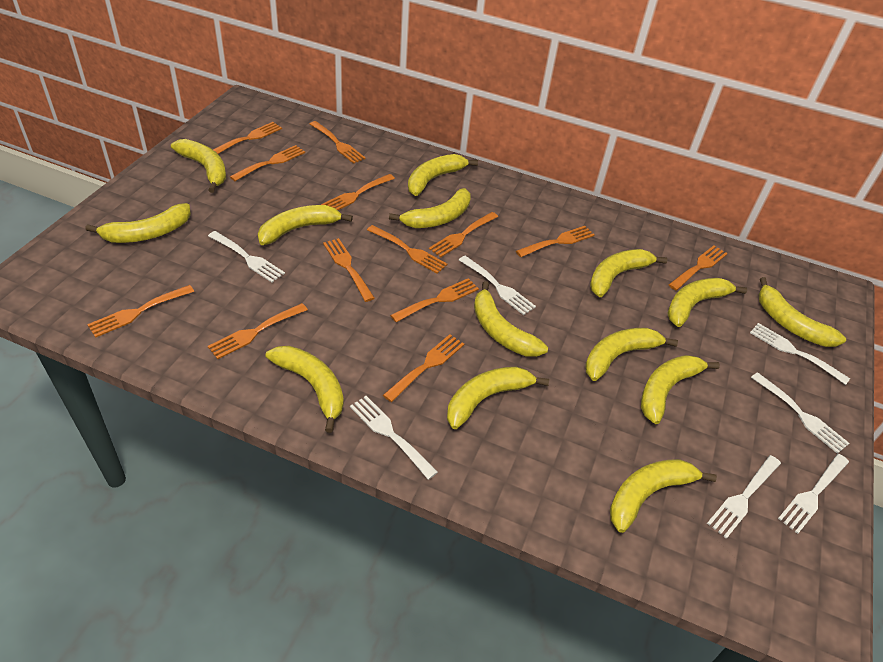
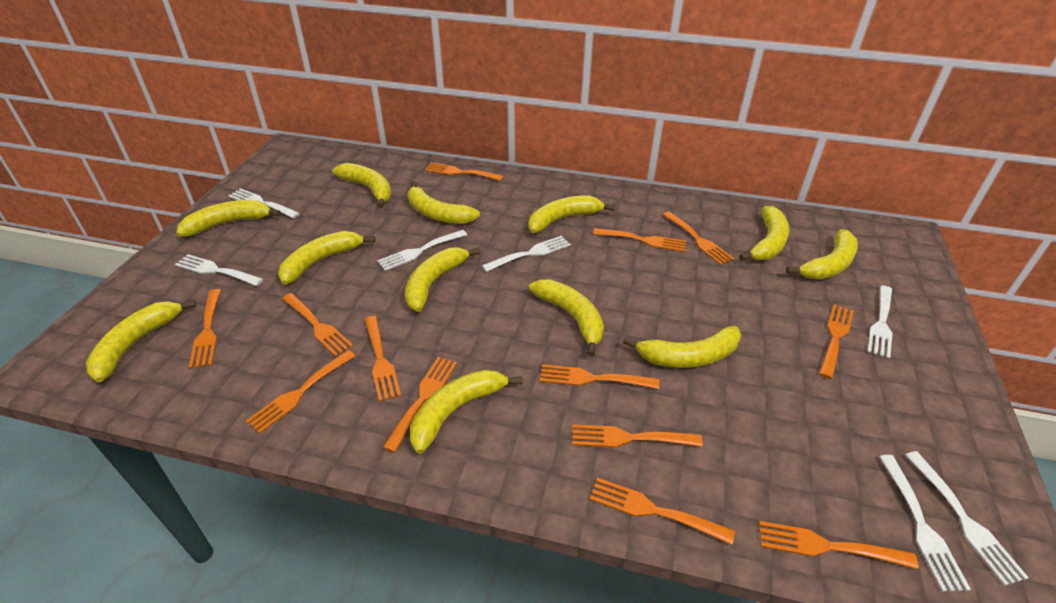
yellow banana: [85,203,191,243] [171,139,226,193] [258,205,353,245] [266,346,344,433] [389,188,471,228] [408,154,478,196] [447,367,549,429] [474,281,548,357] [585,328,678,381] [590,249,668,297] [610,459,717,533] [641,355,720,424] [667,278,747,327] [759,277,846,347] = 14 -> [86,300,196,382] [176,200,281,237] [278,231,375,285] [332,163,392,208] [405,247,480,312] [408,181,480,224] [410,370,522,454] [528,195,615,233] [529,280,604,357] [623,326,741,368] [739,206,790,261] [786,229,858,279] = 12

